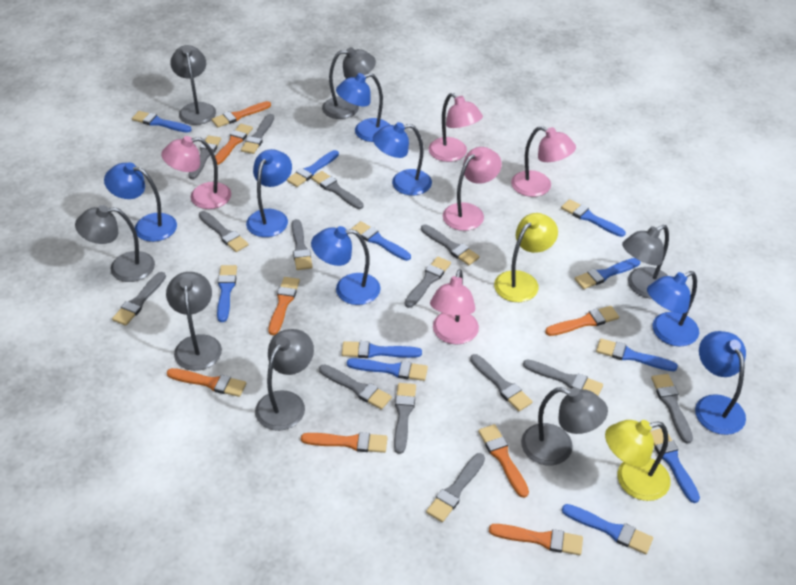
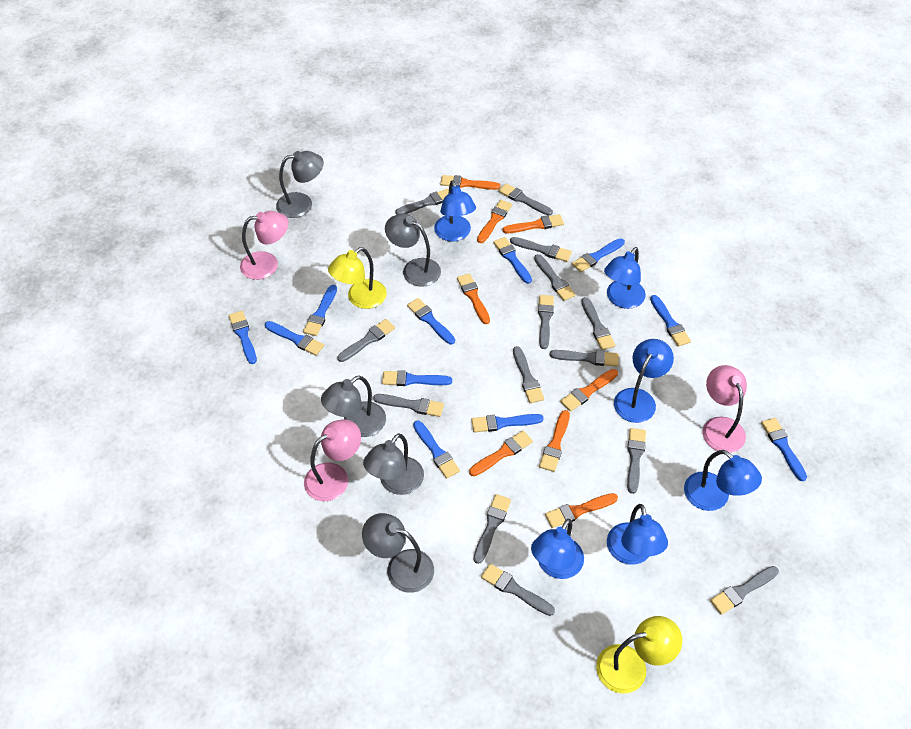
blue lamp: [104,162,177,242] [246,149,292,237] [311,226,381,305] [336,73,390,142] [373,122,432,195] [647,271,699,346] [695,331,746,435] = 7 -> [434,180,476,242] [531,519,584,579] [604,247,646,309] [607,504,668,565] [614,339,674,423] [684,450,762,511] = 6
grey lamp: [75,205,155,282] [166,272,222,371] [170,45,216,125] [255,329,314,431] [322,47,376,119] [521,387,608,465] [622,225,669,299] = 7 -> [276,151,324,218] [321,375,386,437] [362,513,434,593] [363,433,424,495] [385,214,441,287] = 5
pink lamp: [161,136,231,209] [429,93,483,162] [430,269,479,345] [443,147,502,231] [511,126,576,197] = 5 -> [240,211,289,280] [304,419,361,501] [703,365,747,453] = 3

